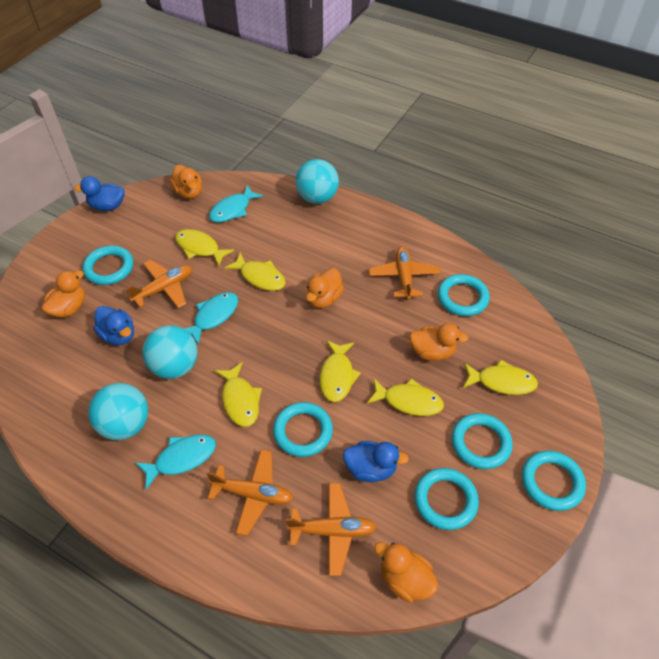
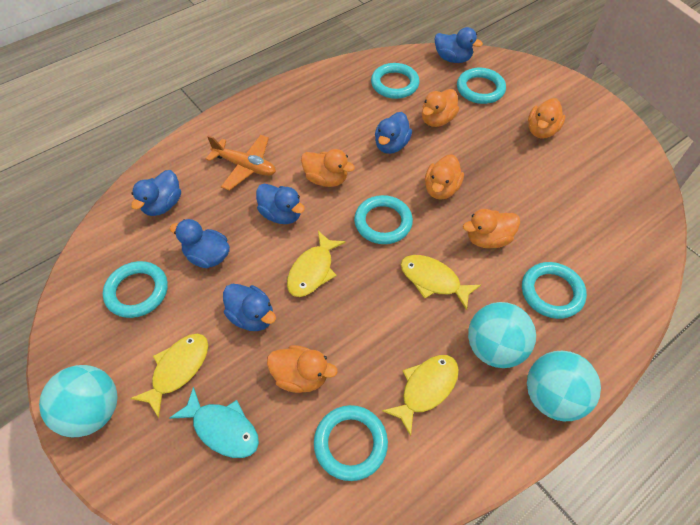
blue duck: [74,176,125,211] [93,306,134,345] [343,441,409,482] = 3 -> [131,170,181,216] [170,219,230,268] [223,284,276,331] [256,184,305,224] [375,112,412,154] [434,27,483,63] = 6
orange duck: [41,271,85,318] [170,165,202,199] [306,268,344,308] [375,542,438,602] [409,323,468,361] = 5 -> [267,345,338,393] [301,149,355,187] [422,89,459,127] [425,154,464,200] [463,209,520,248] [528,98,565,139] = 6
orange plane: [126,260,192,308] [207,449,294,536] [286,483,376,576] [369,246,441,300] = 4 -> [206,135,276,191] = 1
turquoise fish: [136,435,216,490] [184,292,238,345] [209,185,264,222] = 3 -> [170,387,259,458] = 1
yellow fish: [175,229,235,266] [214,362,262,427] [224,252,286,291] [320,340,361,402] [367,378,444,416] [463,359,538,395] = 6 -> [130,333,208,418] [287,231,346,297] [382,355,459,436] [400,255,481,310] = 4

